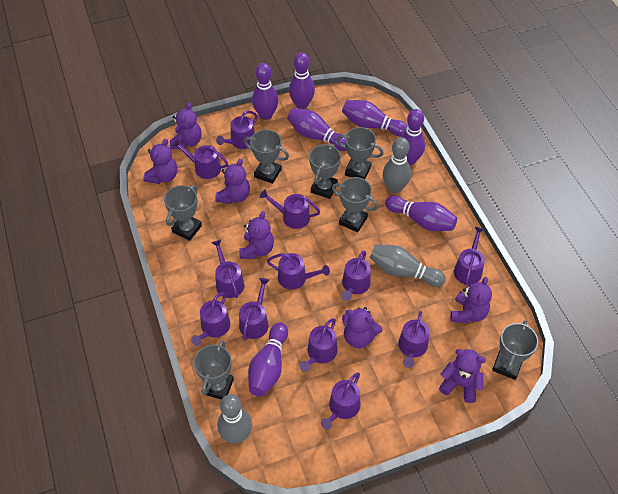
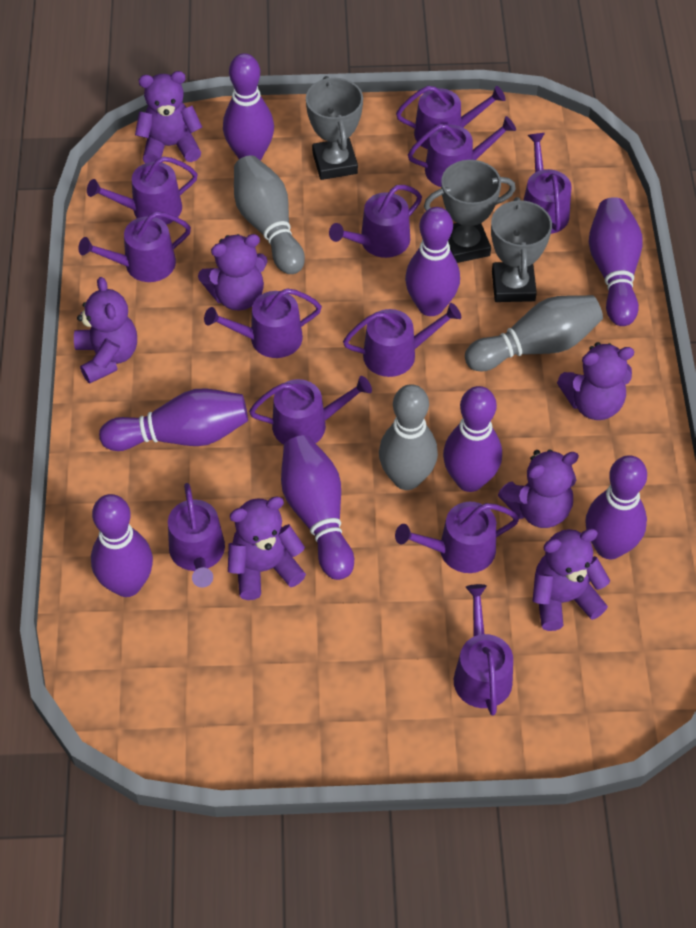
grey trophy: [164,185,202,241] [194,340,234,400] [244,129,289,184] [309,144,341,199] [332,177,379,232] [337,127,384,179] [492,320,538,380] = 7 -> [306,76,363,180] [424,160,516,263] [491,197,552,302] = 3
purple bowling pin: [248,322,288,397] [252,63,278,120] [287,108,346,151] [289,52,315,109] [342,100,408,136] [385,195,457,231] [401,109,425,165] = 7 -> [91,494,153,597] [99,388,248,451] [223,53,274,161] [281,435,354,580] [405,207,460,316] [443,386,502,492] [585,455,647,559] [589,197,643,326] = 8

